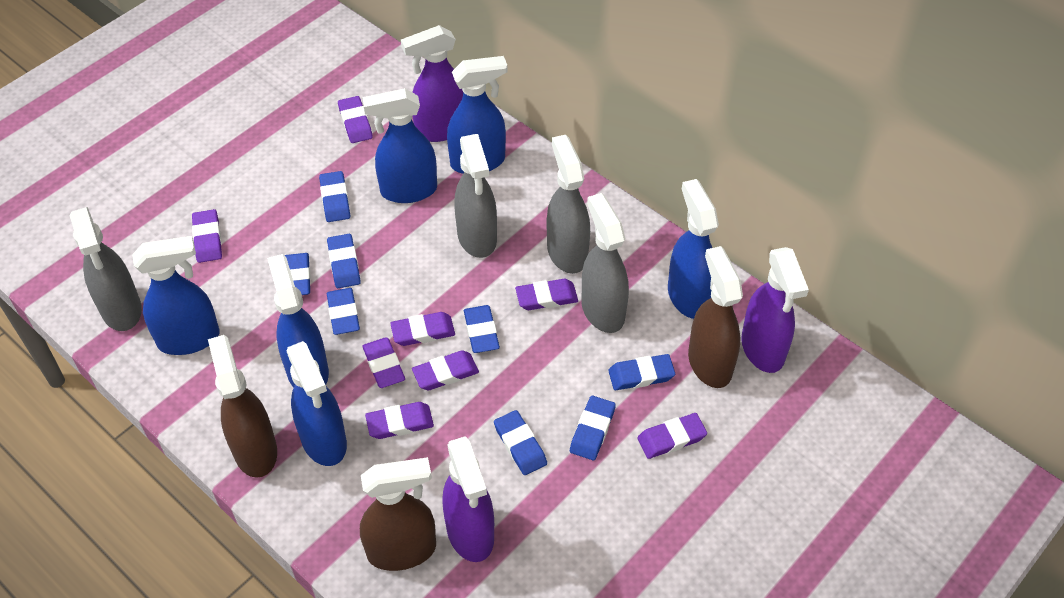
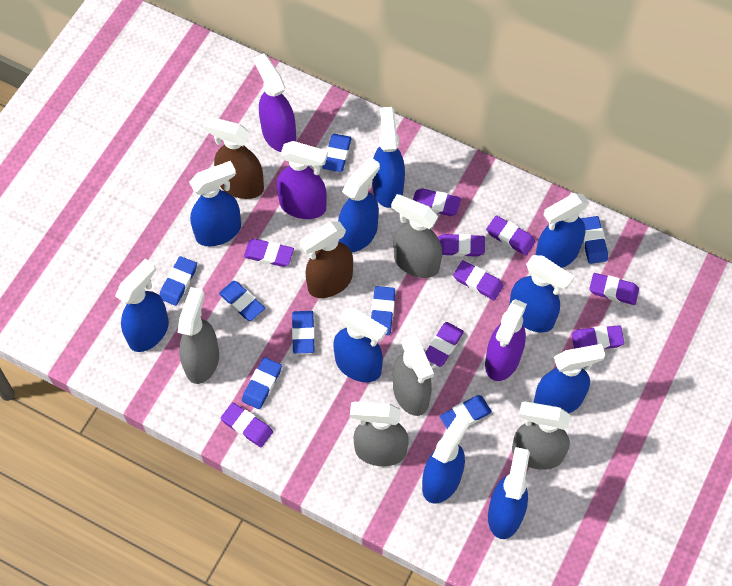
blue spray bottle: [132,236,220,355] [267,254,329,387] [287,341,347,466] [363,88,437,203] [447,56,508,174] [668,179,719,319] = 6 -> [115,259,169,352] [189,161,241,247] [333,308,388,382] [338,157,380,252] [372,107,405,208] [422,414,470,504] [488,447,530,539] [509,255,574,332] [534,344,605,413] [536,193,589,268] = 10
brown spray bottle: [208,335,277,478] [360,457,436,571] [688,246,743,388] = 3 -> [203,116,264,199] [300,221,353,298] = 2
grey spray bottle: [69,207,142,331] [455,134,497,258] [547,135,590,274] [581,193,629,333] = 4 -> [178,287,219,384] [350,401,409,466] [391,194,442,278] [393,334,434,416] [512,401,570,470] = 5
purple eraser: [192,209,222,263] [338,96,373,143] [362,337,405,388] [365,402,434,439] [390,312,455,346] [412,350,479,390] [515,279,578,310] [637,413,707,459] = 8 -> [221,402,273,447] [244,239,294,267] [413,188,461,216] [425,322,464,367] [438,234,485,257] [453,260,504,300] [486,215,536,256] [572,325,624,349] [589,273,639,305] = 9

